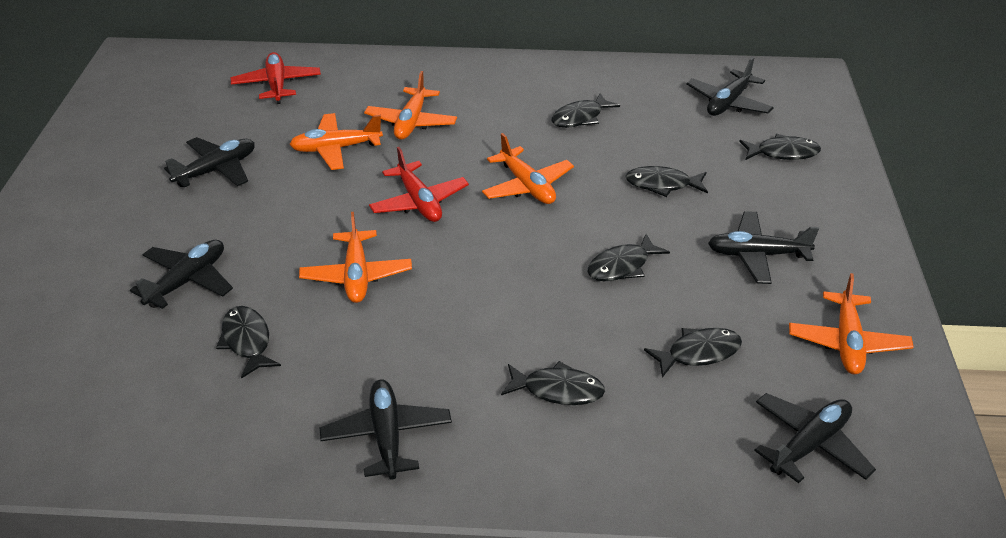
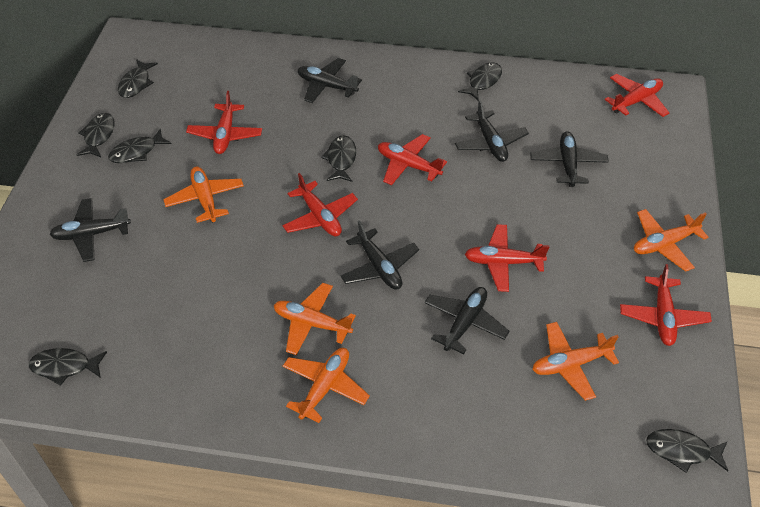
red plane: [231,52,321,104] [369,147,469,222] = 2 -> [186,91,262,154] [282,173,358,236] [378,134,447,185] [465,224,549,292] [605,74,670,117] [620,264,712,346] = 6

